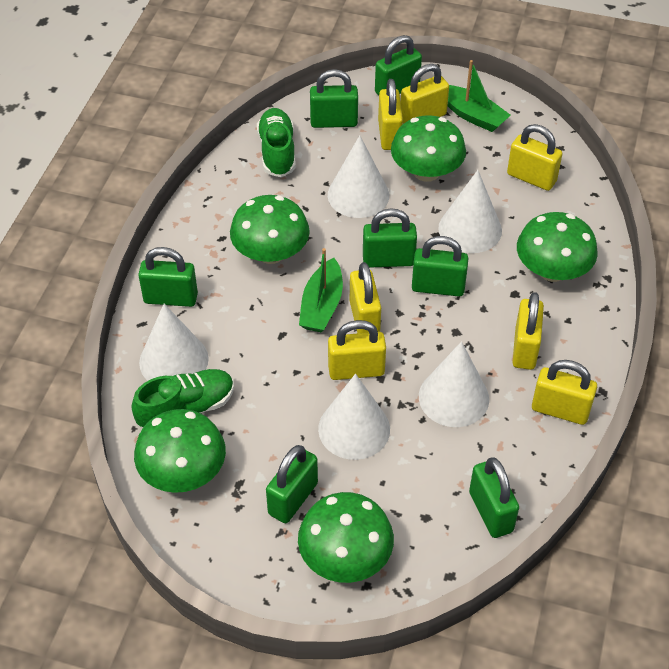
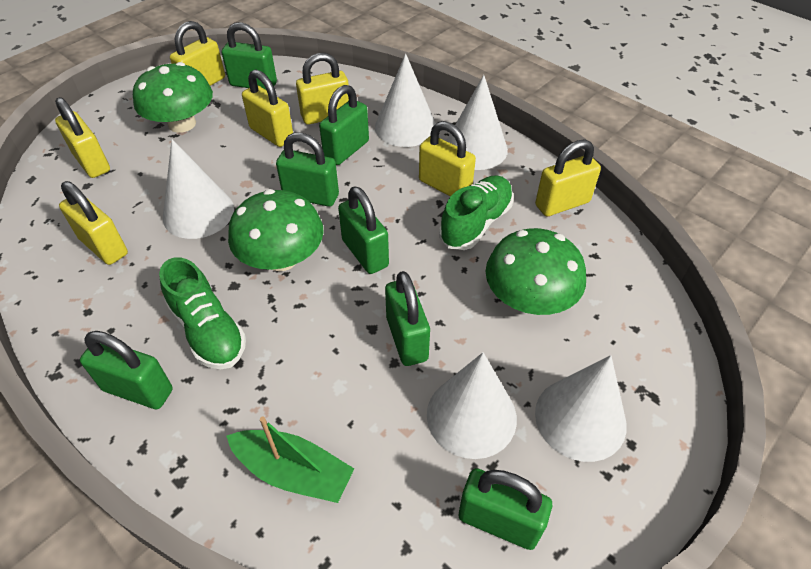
green boat: [299,248,343,332] [447,60,511,132] = 2 -> [226,417,354,503] = 1
green mushroom: [134,409,226,493] [230,195,310,264] [298,492,394,583] [391,115,466,182] [517,212,598,282] = 5 -> [133,62,213,133] [228,189,324,271] [486,228,586,315] = 3

